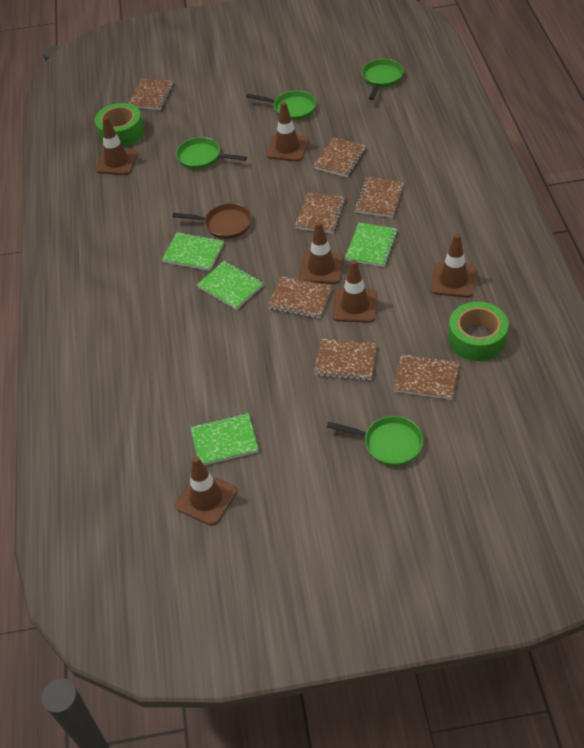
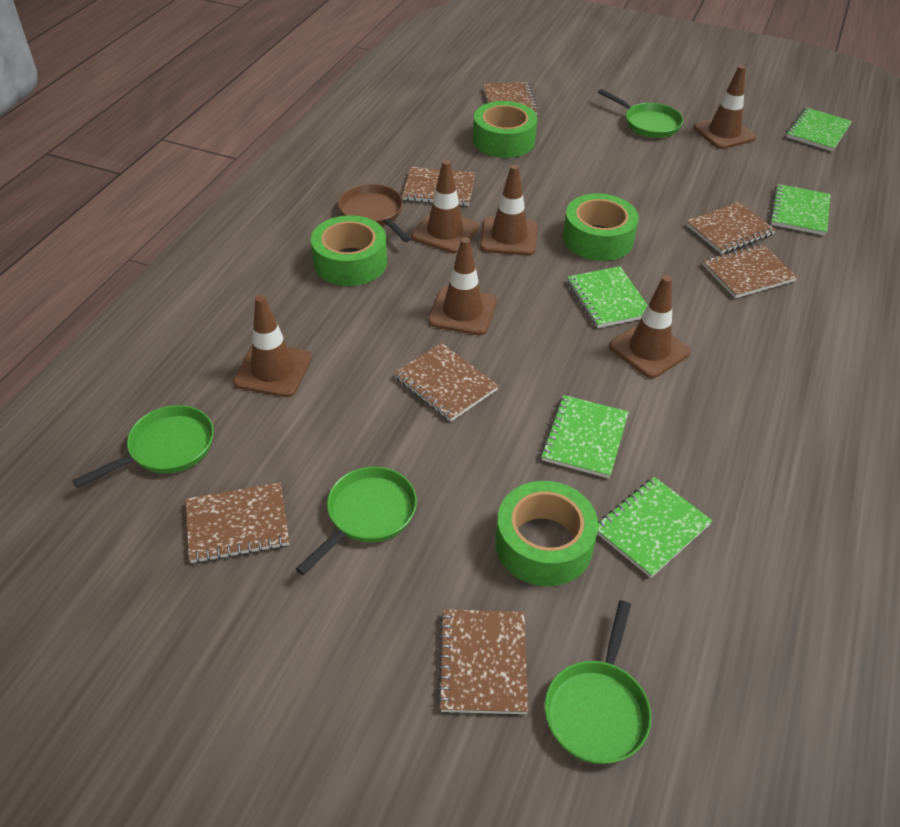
green notebook: [162,232,224,271] [190,413,259,465] [197,261,264,310] [345,223,398,267] = 4 -> [541,395,629,478] [568,266,647,328] [597,477,713,578] [770,184,831,235] [786,107,852,151] = 5
green tape: [95,103,144,147] [448,302,509,361] = 2 -> [311,215,387,286] [473,101,537,158] [495,481,598,586] [563,194,639,261] = 4

